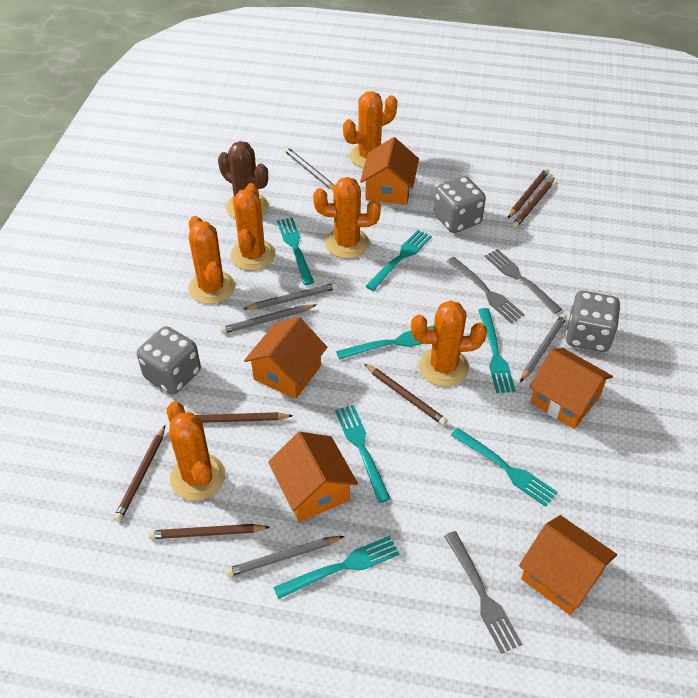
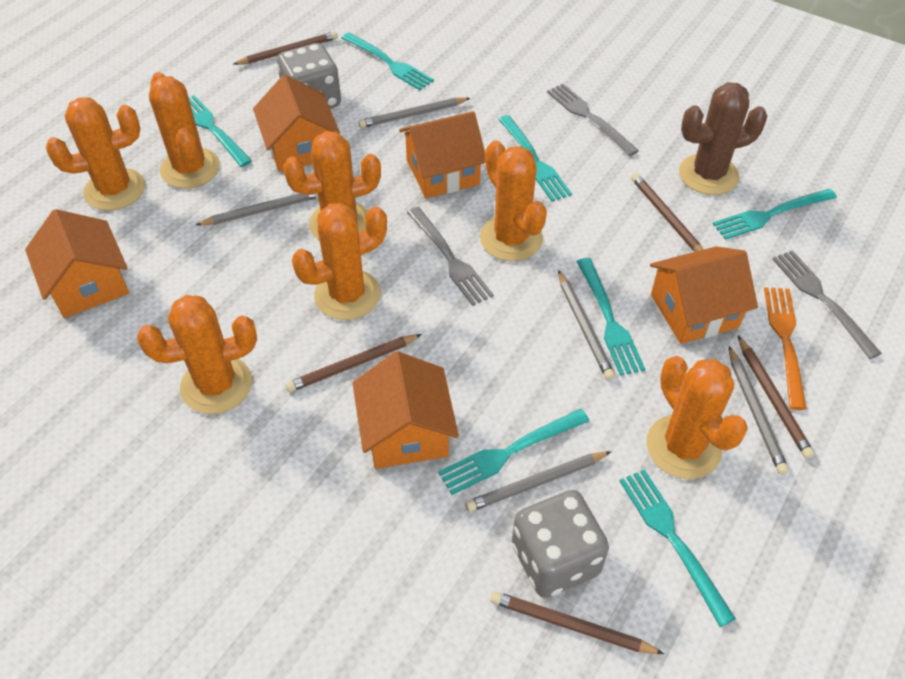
brown pencil: [114,426,165,522] [148,524,270,539] [195,412,293,423] [364,364,447,425] [508,168,549,218] [512,177,555,228] = 6 -> [234,31,338,65] [285,334,422,392] [490,591,664,654] [631,173,703,252] [738,336,815,459] = 5
grey dice: [137,326,201,394] [433,176,486,233] [566,291,620,352] = 3 -> [277,43,341,109] [512,490,609,598] = 2
orange cactus: [167,402,225,501] [188,216,235,304] [230,183,275,271] [313,177,381,259] [343,91,397,168] [411,300,487,387] = 6 -> [46,98,145,211] [137,295,257,414] [149,72,220,189] [283,131,381,241] [292,203,387,320] [480,140,547,261] [646,356,748,479] = 7
orange fork: none = 0 -> [764,287,807,410] = 1

